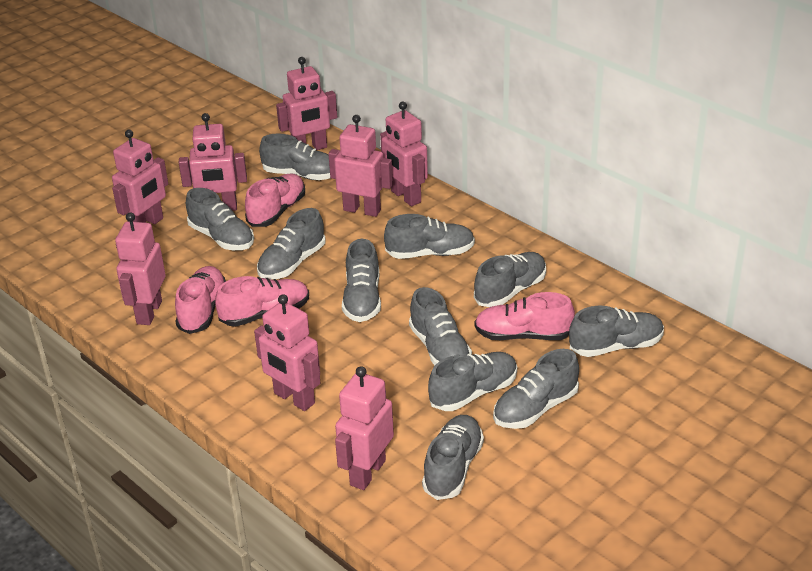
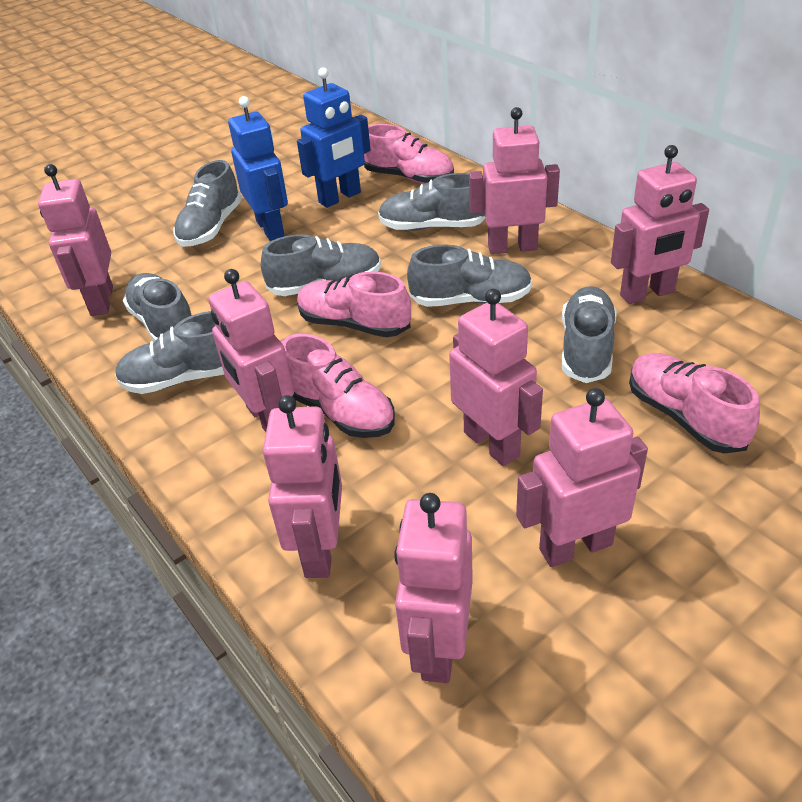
blue robot: none = 0 -> [228,96,288,241] [297,67,370,208] = 2
grey shoe: [186,188,254,250] [257,208,326,279] [259,134,330,180] [342,239,381,322] [384,214,475,259] [409,287,472,366] [422,415,484,500] [428,352,517,411] [474,252,546,307] [493,349,579,429] [569,306,664,357] = 11 -> [115,311,224,394] [123,273,192,341] [173,160,242,247] [261,234,381,296] [378,173,485,231] [407,245,532,307] [562,286,616,383] = 7

